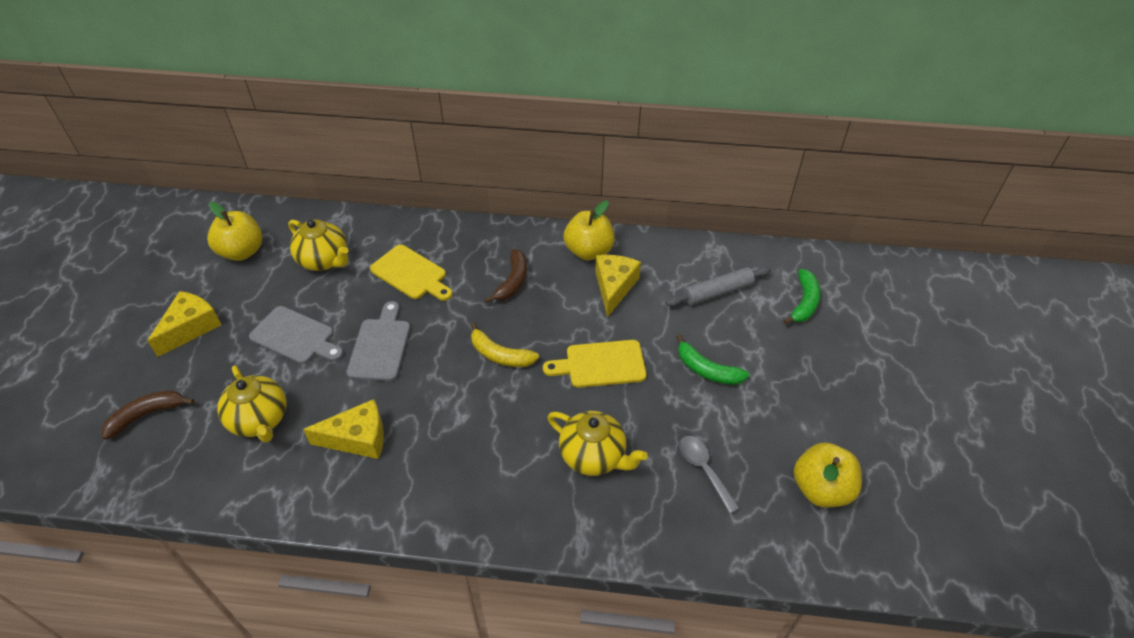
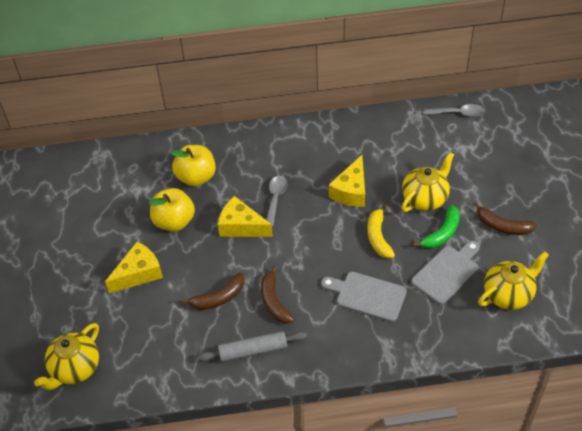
brown banana: [101,390,194,440] [485,249,527,303] = 2 -> [180,273,245,310] [261,265,294,324] [473,201,537,235] = 3
green banana: [676,334,749,385] [783,269,821,324] = 2 -> [413,205,460,248] = 1
grey spoon: [679,436,740,513] = 1 -> [267,176,288,227] [425,104,484,117] = 2
yellow apple: [207,202,263,261] [564,201,615,260] [794,443,862,508] = 3 -> [149,188,195,232] [170,145,216,186] = 2
yellow cutting board: [370,245,452,301] [543,340,646,388] = 2 -> none = 0

